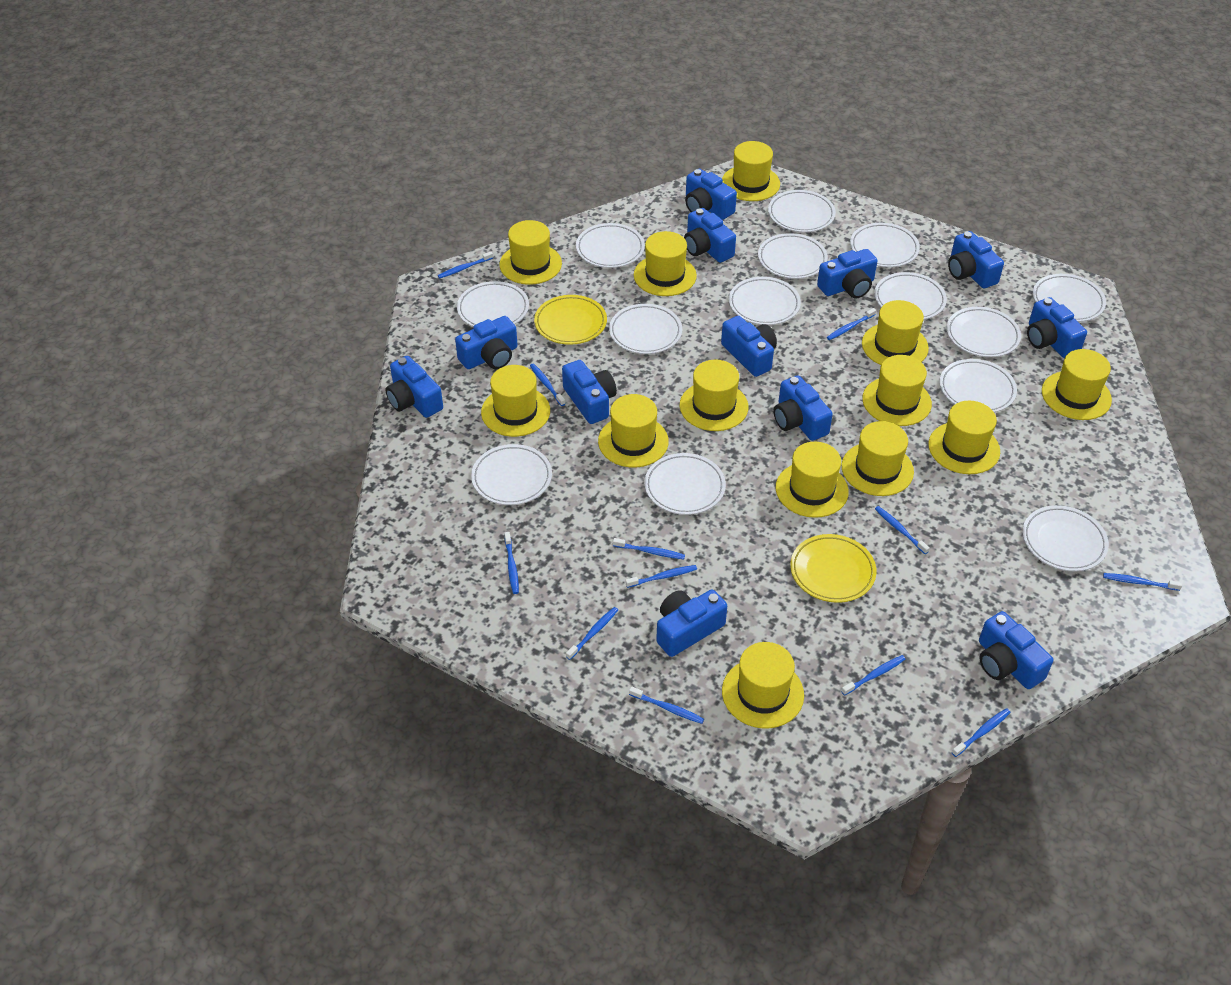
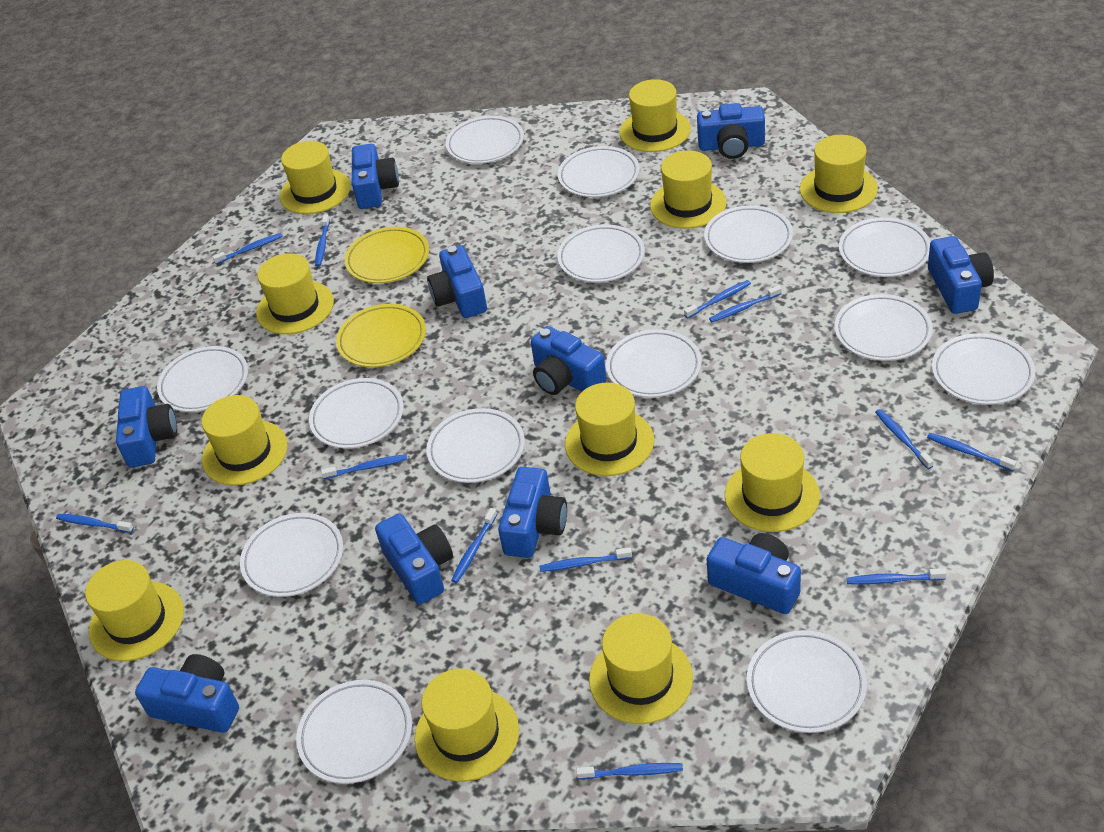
blue camera: [385,356,443,418] [455,316,518,369] [562,360,617,424] [656,590,727,657] [684,208,736,263] [685,169,737,220] [721,316,777,377] [774,375,833,441] [817,249,877,299] [948,231,1004,288] [979,611,1053,689] [1027,297,1087,358] = 12 -> [116,386,177,468] [135,654,239,733] [352,144,399,209] [375,514,453,604] [427,245,487,318] [498,467,567,558] [531,326,607,395] [697,103,765,159] [707,533,801,614] [928,236,994,314] = 10
yellow hat: [481,365,550,437] [499,220,562,285] [598,394,669,468] [634,231,697,296] [680,360,749,431] [722,141,780,201] [722,642,804,728] [776,442,849,518] [842,421,914,496] [862,300,929,365] [862,355,932,426] [928,401,1000,474] [1042,349,1112,420] = 13 -> [85,560,184,661] [202,395,288,486] [256,253,334,334] [280,141,351,214] [415,669,519,782] [565,383,654,476] [589,613,693,724] [619,79,691,152] [650,151,727,229] [725,433,820,532] [800,135,878,213] = 11

